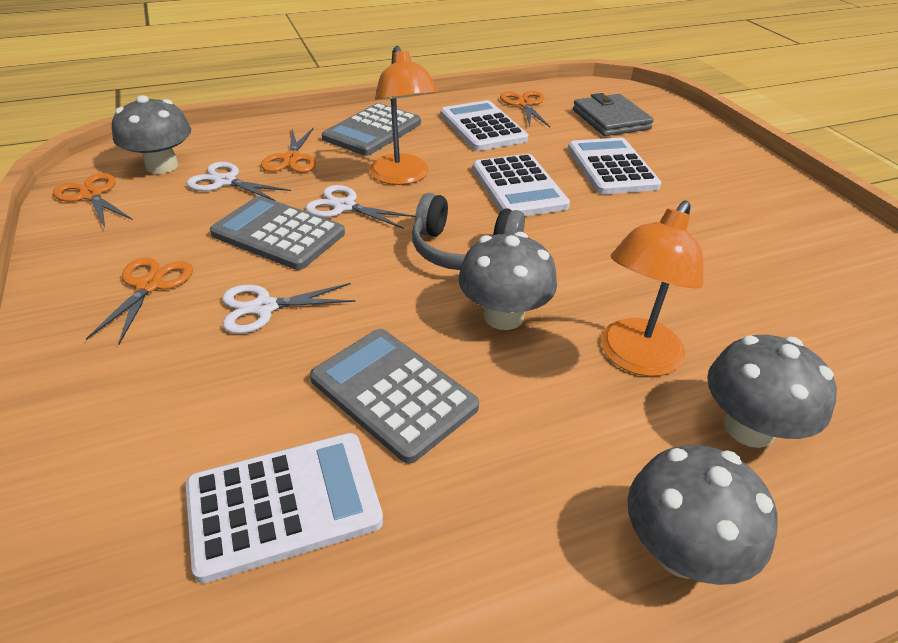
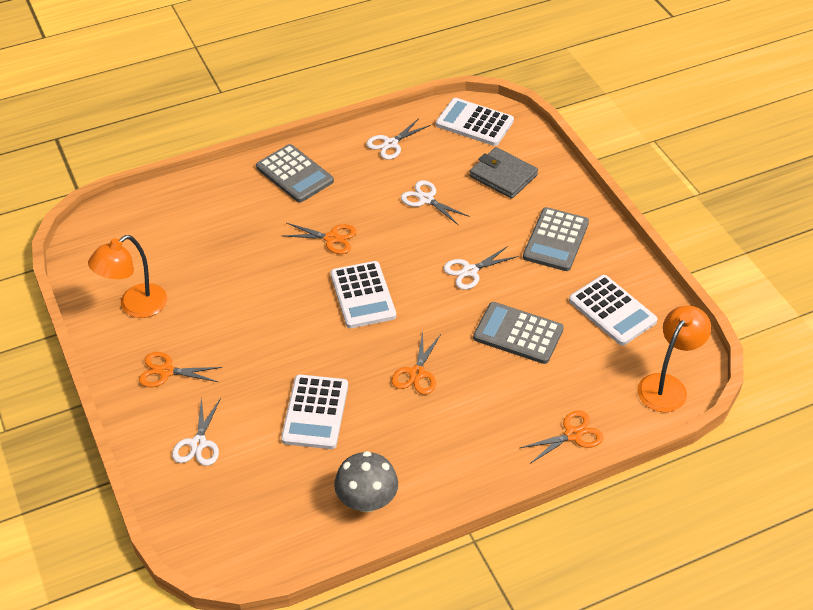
grey headphones: [412,193,525,270] = 1 -> none = 0
grey mushroom: [112,95,191,174] [458,232,557,330] [627,445,778,585] [707,335,837,448] = 4 -> [334,451,398,512] = 1
white scissors: [186,162,291,201] [222,283,355,334] [305,185,415,229] = 3 -> [172,397,221,466] [366,118,430,160] [401,180,470,226] [443,246,518,290] = 4

